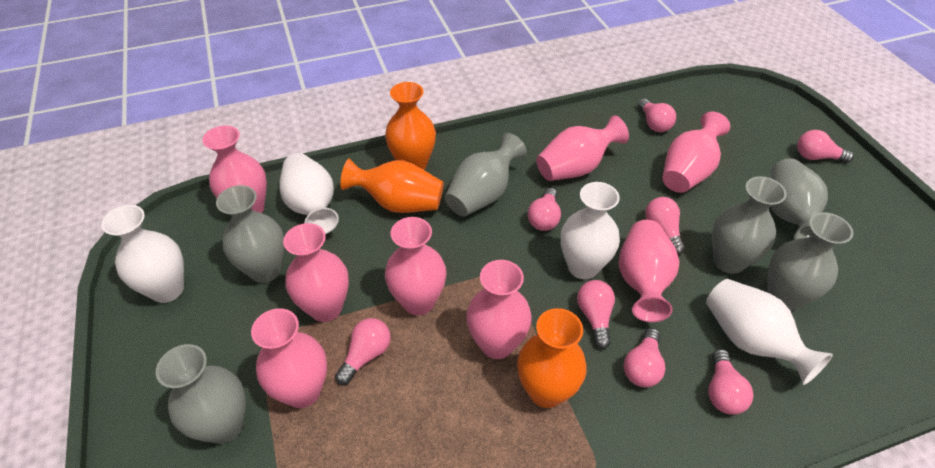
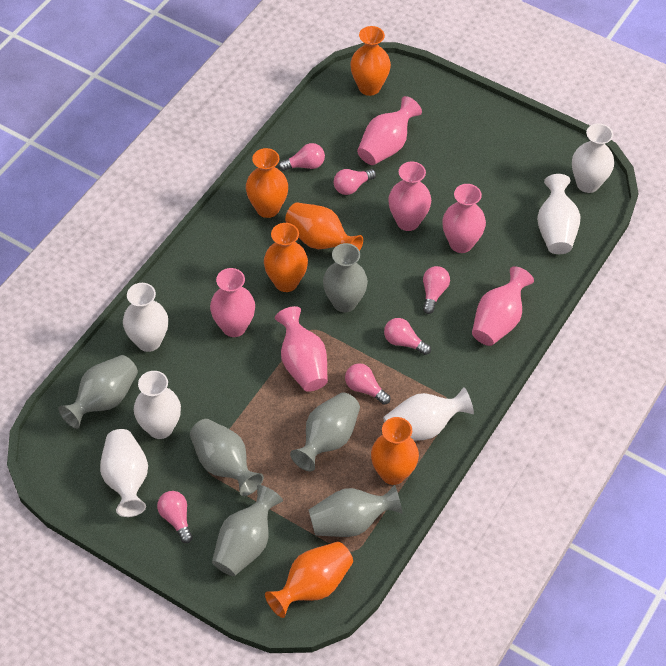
orange vase: [340,159,444,213] [385,82,436,170] [517,308,587,408] = 3 -> [246,148,288,218] [264,223,308,292] [265,542,353,618] [285,203,363,251] [350,26,391,96] [371,417,419,485] = 6
pink light bulb: [335,318,391,385] [528,188,561,231] [577,280,615,349] [623,328,666,387] [638,99,676,132] [645,197,685,255] [708,349,753,415] [797,130,854,163] = 8 -> [157,491,193,543] [278,143,325,171] [334,169,376,195] [345,363,390,405] [384,318,431,355] [423,266,450,314] = 6
pink vase: [202,126,267,213] [251,308,327,408] [283,223,349,322] [385,217,446,315] [466,260,532,359] [536,115,629,181] [619,220,679,322] [662,112,730,193] = 8 -> [210,268,255,337] [275,306,328,392] [357,96,422,165] [388,161,431,231] [442,184,486,253] [472,266,534,346] = 6
white vase: [101,205,184,303] [279,153,339,234] [560,182,620,279] [706,279,833,385] = 4 -> [100,429,148,517] [123,283,168,352] [134,371,181,439] [383,387,474,441] [537,174,580,254] [572,123,614,193] = 6

